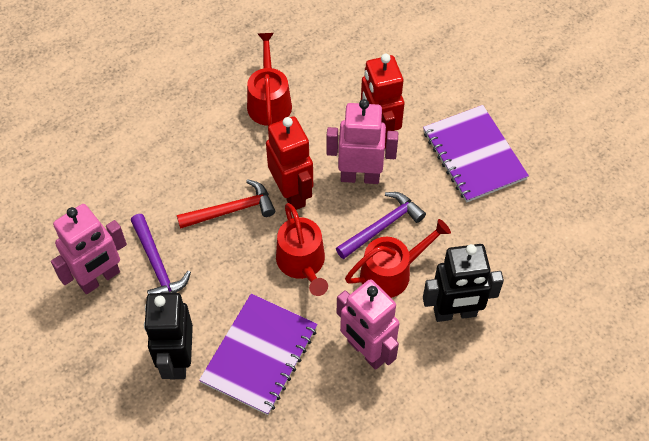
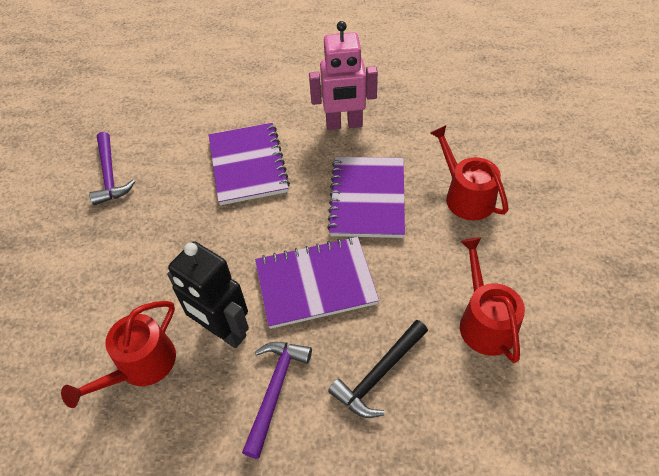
black hammer: none = 0 -> [328,320,428,418] = 1
black robot: [144,291,193,379] [423,244,504,322] = 2 -> [167,241,249,348] = 1
pink robot: [51,204,127,294] [327,99,398,184] [337,279,399,370] = 3 -> [309,21,378,130] = 1
purple notebook: [199,293,318,415] [423,105,529,203] = 2 -> [209,123,290,205] [255,236,379,329] [327,157,405,238] = 3
red hammer: [177,179,275,229] = 1 -> none = 0
red robot: [266,116,313,210] [361,54,405,149] = 2 -> none = 0

